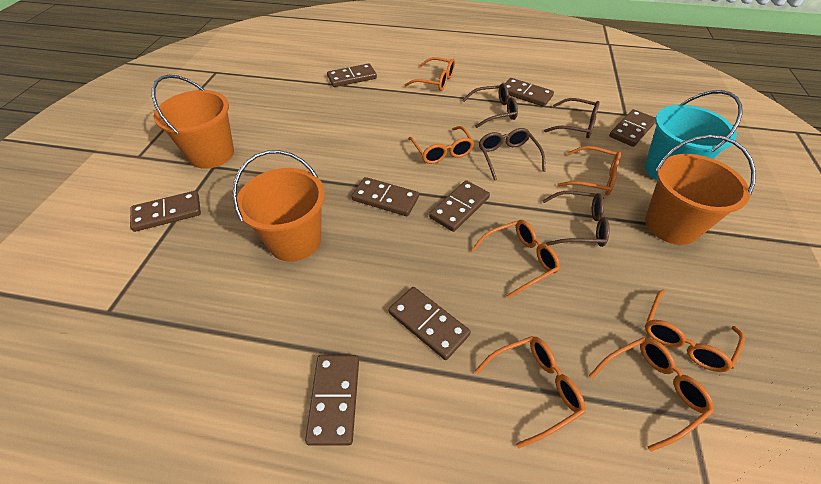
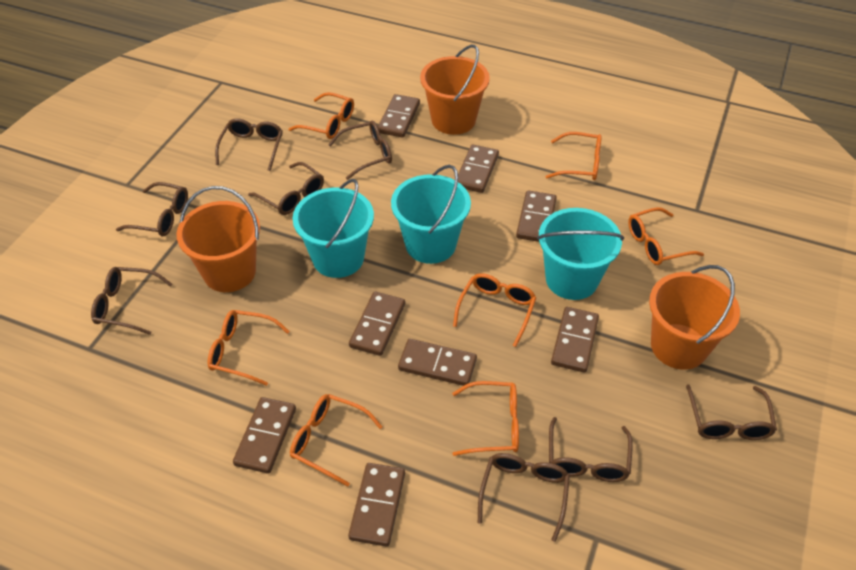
brown glasses: [462,83,518,128] [479,128,545,180] [542,191,610,247] [544,98,600,138] = 4 -> [91,267,173,335] [116,182,188,236] [215,118,283,171] [248,162,324,215] [328,121,392,180] [478,453,570,542] [549,417,633,482] [686,384,777,440] = 8
turquoise bucket: [645,90,743,180] = 1 -> [292,179,374,278] [391,165,471,264] [537,208,624,300] = 3

